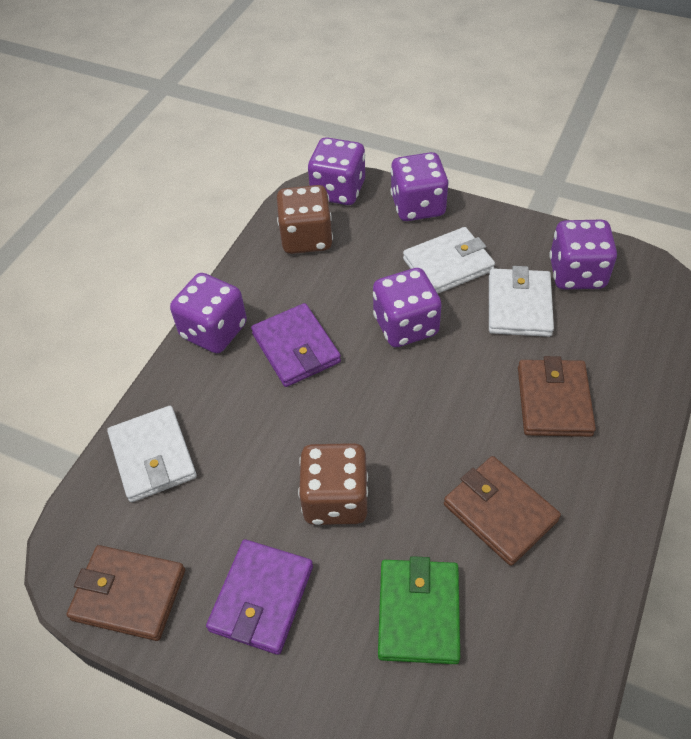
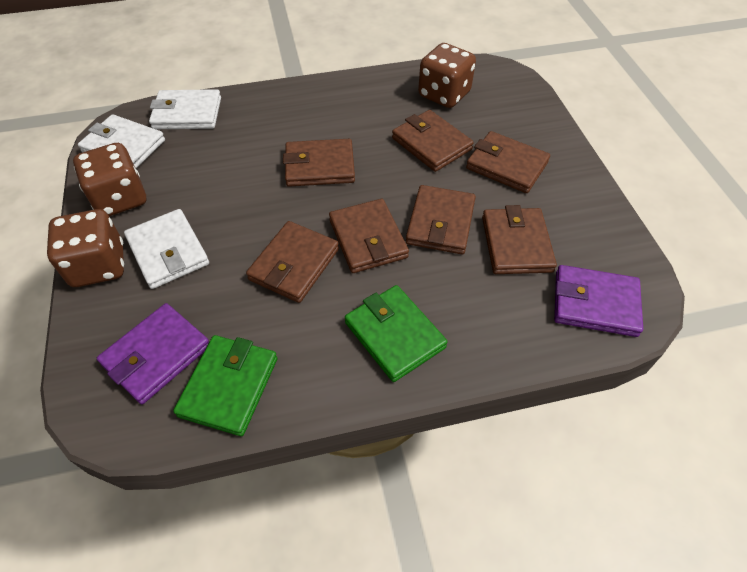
brown dice: [277,185,333,254] [298,443,368,525] = 2 -> [47,209,124,287] [73,143,146,216] [418,43,476,108] = 3
brown wallet: [66,545,185,641] [444,456,561,566] [518,356,596,437] = 3 -> [246,221,339,303] [283,139,355,187] [329,199,409,273] [392,110,474,172] [406,185,476,254] [466,131,550,193] [482,205,557,274] = 7
green wallet: [378,556,460,664] = 1 -> [173,335,277,436] [345,285,448,382] = 2
purple dice: [170,273,247,353] [308,137,365,205] [373,268,442,347] [390,152,449,221] [549,220,617,289] = 5 -> none = 0

